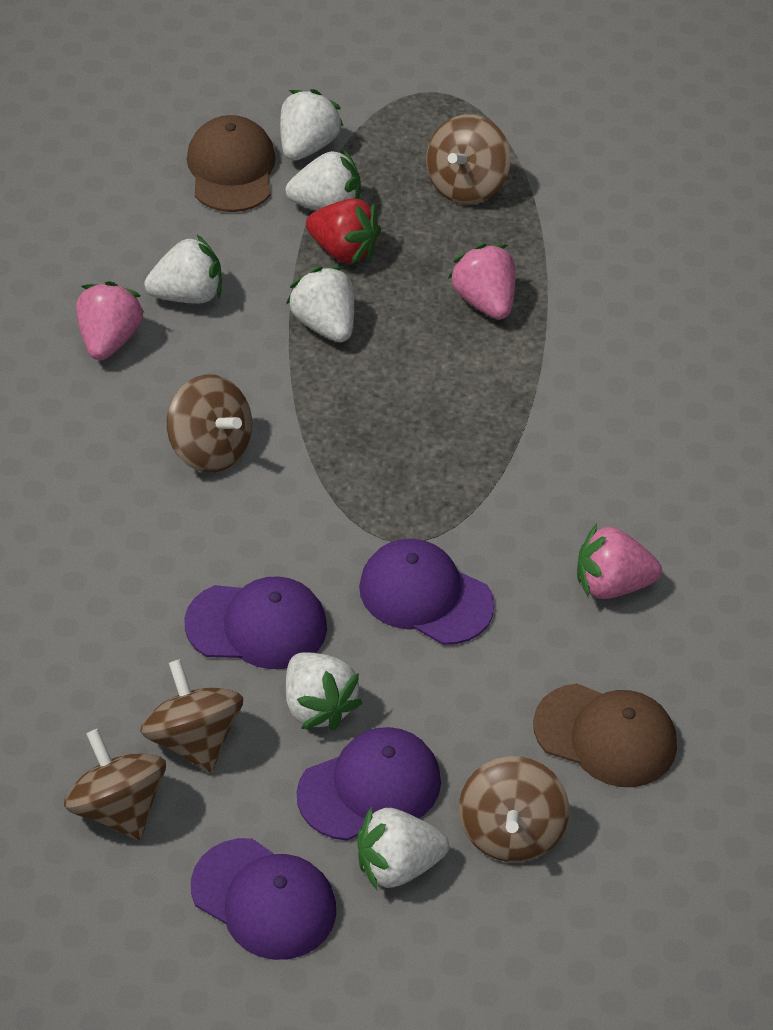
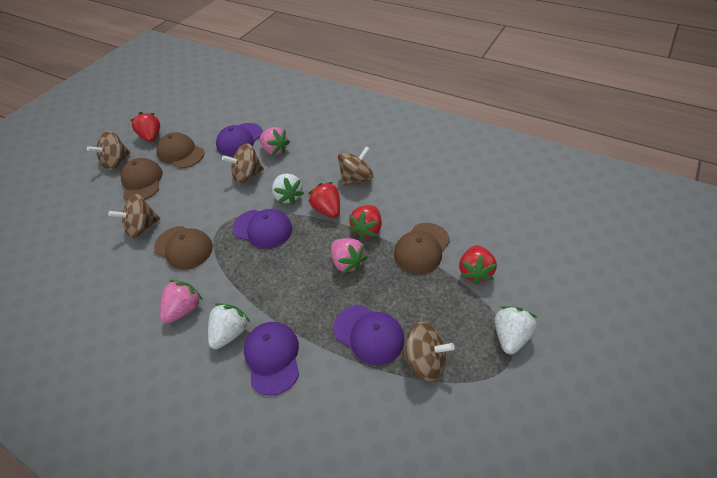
brown cap: [187,115,276,212] [533,683,677,787] = 2 -> [121,158,163,200] [154,226,213,270] [157,132,204,168] [394,223,450,274] = 4
red strawberry: [306,198,381,265] = 1 -> [130,112,160,142] [308,182,340,218] [349,205,382,240] [459,245,497,285] = 4
white strawberry: [144,235,222,304] [280,89,344,161] [286,149,361,211] [286,266,354,342] [286,652,363,731] [357,806,449,890] = 6 -> [208,303,250,349] [272,174,304,205] [495,306,538,354] = 3

